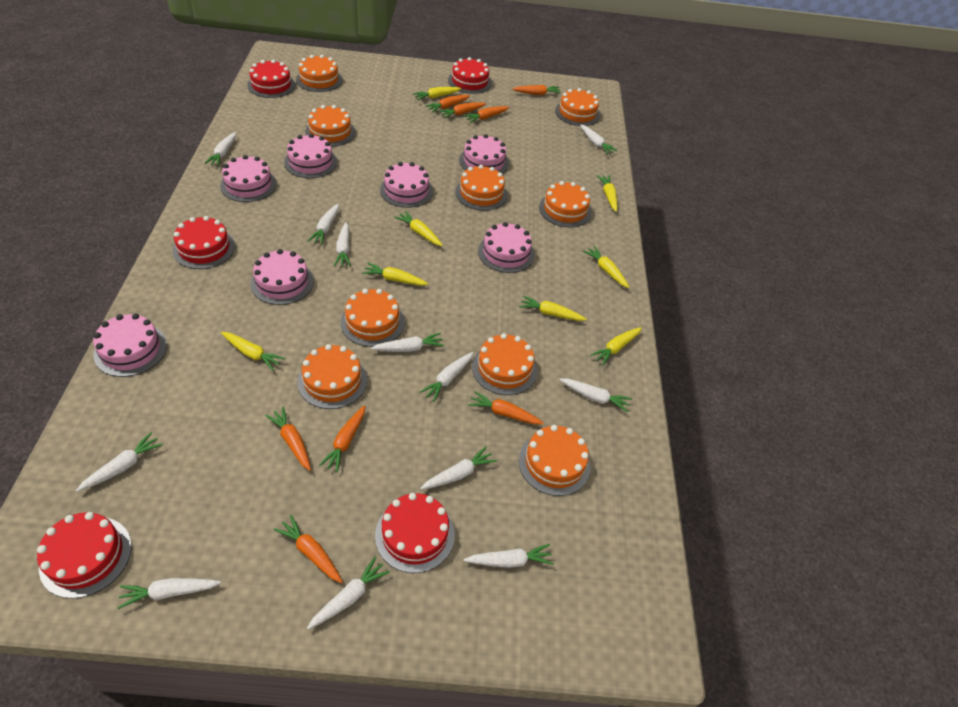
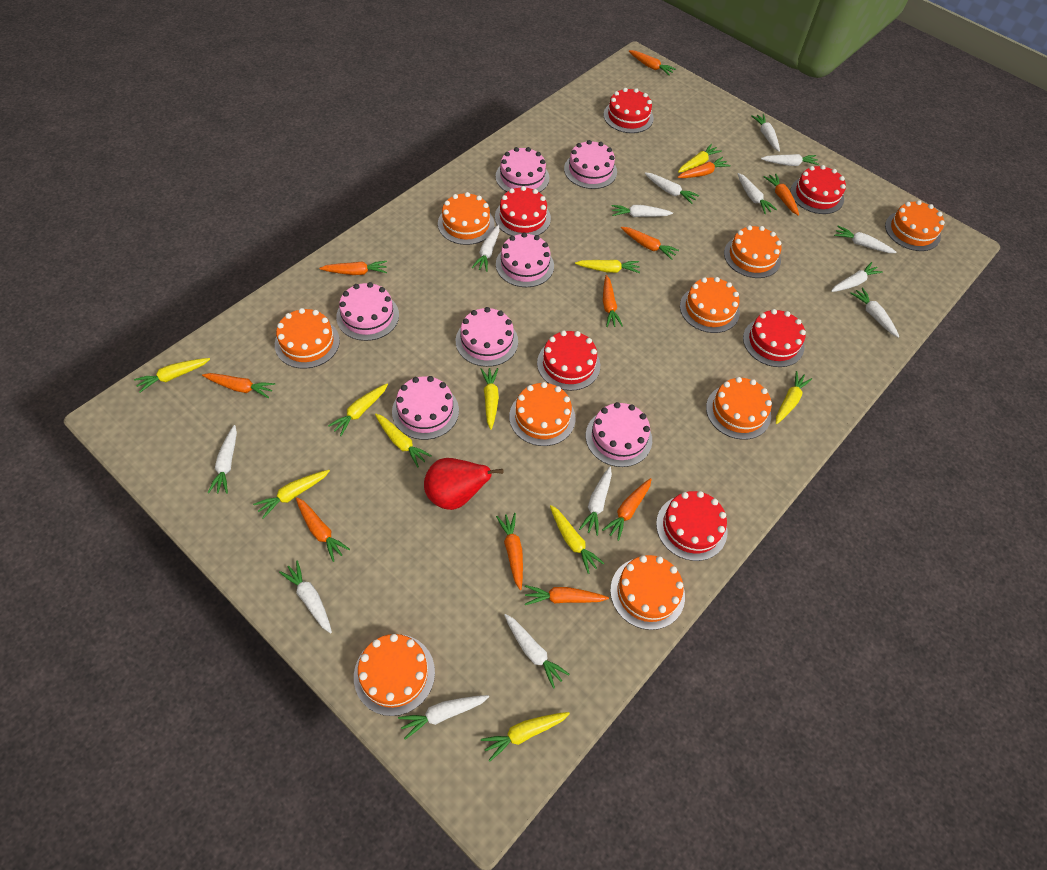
orange carrot: [265,407,311,471] [274,515,343,583] [319,405,365,473] [425,95,470,113] [438,102,486,118] [463,106,509,123] [468,391,544,425] [512,85,561,95] = 8 -> [202,373,275,398] [296,497,350,562] [319,261,387,275] [496,513,523,590] [525,585,609,605] [602,478,652,541] [603,275,623,327] [621,227,679,260] [629,50,676,76] [678,157,731,178] [763,173,799,216] = 11
red cake: [37,512,132,599] [172,216,235,269] [247,60,295,98] [375,493,455,573] [448,57,492,94] = 5 -> [495,186,551,236] [537,330,600,391] [604,88,654,133] [656,491,728,561] [743,309,806,367] [791,165,846,214] = 6
red pear: none = 0 -> [424,458,503,510] = 1
white carrot: [76,432,163,492] [118,578,221,609] [205,132,236,166] [307,556,390,629] [308,204,339,245] [334,222,351,267] [371,333,444,352] [420,352,473,402] [420,446,497,490] [464,544,554,568] [559,379,632,413] [580,125,617,155] = 12 -> [208,425,237,494] [279,560,332,633] [398,695,489,740] [472,225,500,272] [504,614,570,689] [579,466,612,536] [611,205,673,217] [645,173,699,204] [738,173,777,214] [751,114,780,152] [761,154,819,166] [831,262,883,292] [834,226,897,253] [850,288,899,338] = 14
yellow carrot: [221,332,285,371] [362,263,428,286] [394,211,443,246] [413,87,461,100] [519,296,587,321] [583,246,629,288] [590,327,642,366] [597,175,617,212] = 8 -> [134,358,210,393] [253,470,330,519] [328,384,388,436] [375,414,432,467] [481,368,499,430] [481,712,570,761] [550,505,604,574] [575,260,640,273] [678,144,722,173] [776,371,812,424] = 10

